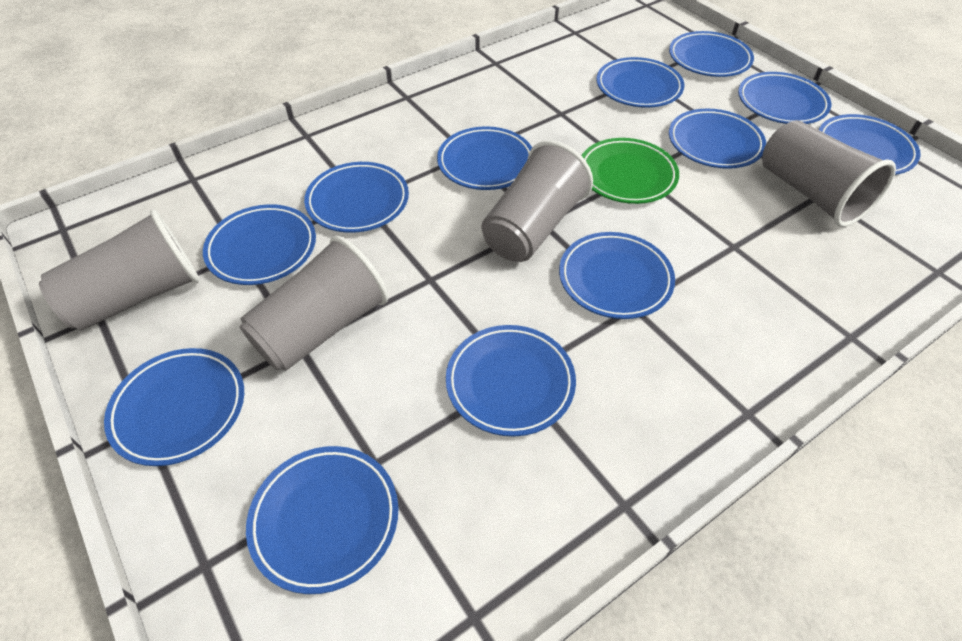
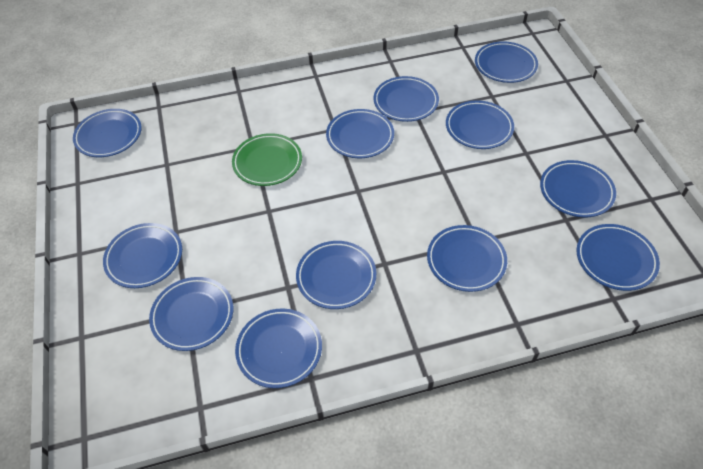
grey cup: [39,210,199,331] [239,236,388,371] [481,140,593,262] [762,120,896,227] = 4 -> none = 0

